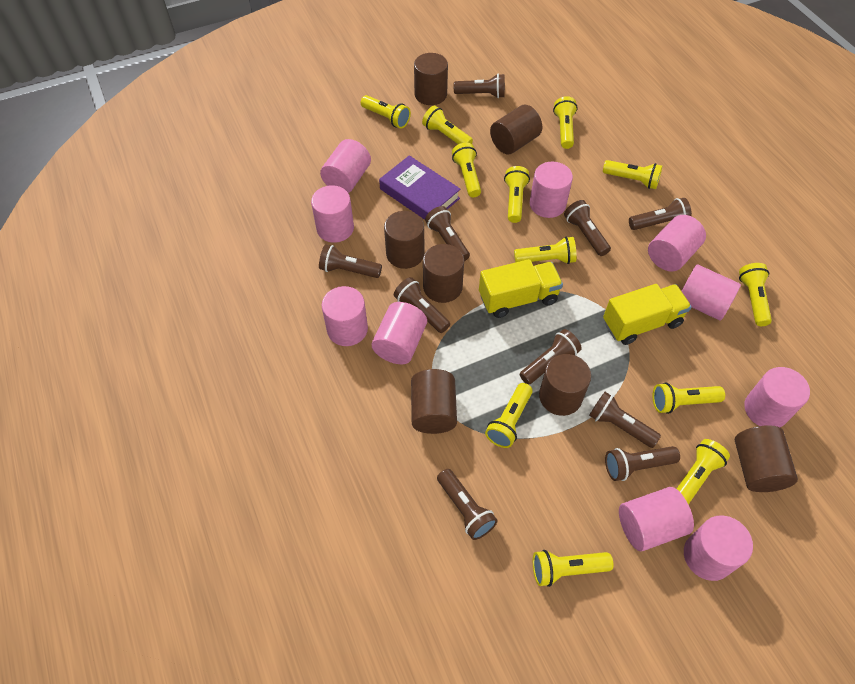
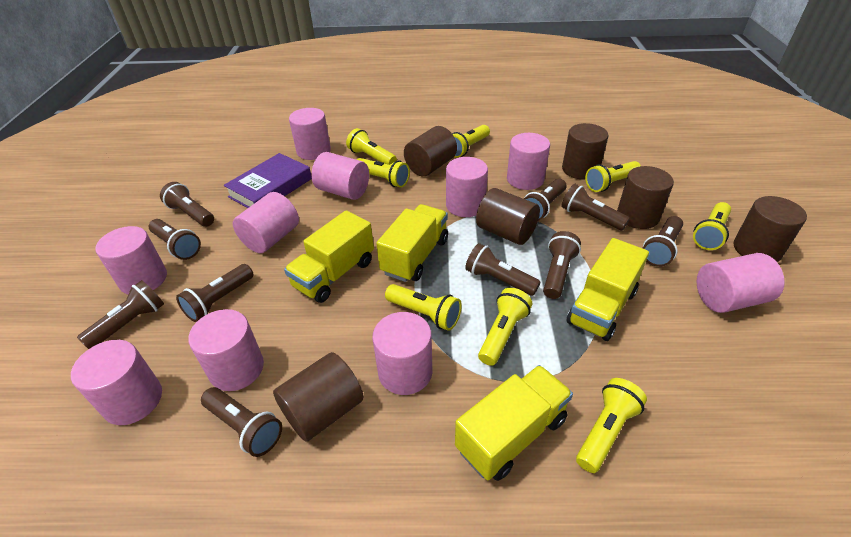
brown cylinder: [384,211,424,269] [411,369,457,434] [414,53,448,105] [423,244,464,303] [490,105,542,155] [539,354,591,416] [735,425,798,492] = 7 -> [273,352,364,442] [404,126,457,176] [476,188,540,245] [562,123,609,180] [617,166,674,229] [734,196,807,262] = 6
yellow flashlight: [361,95,411,129] [422,106,473,144] [452,143,481,197] [485,383,533,448] [504,166,530,223] [514,237,577,264] [533,550,613,587] [553,96,578,149] [603,160,662,189] [653,382,725,414] [677,439,730,505] [739,263,772,326] = 12 -> [346,128,397,165] [357,158,410,187] [385,284,462,331] [452,125,490,158] [478,288,532,366] [576,378,647,473] [585,161,641,192] [693,202,731,250] = 8
yellow truck: [479,259,563,318] [603,284,692,345] = 2 -> [284,210,374,303] [376,204,448,282] [455,365,573,481] [566,238,649,341] = 4

